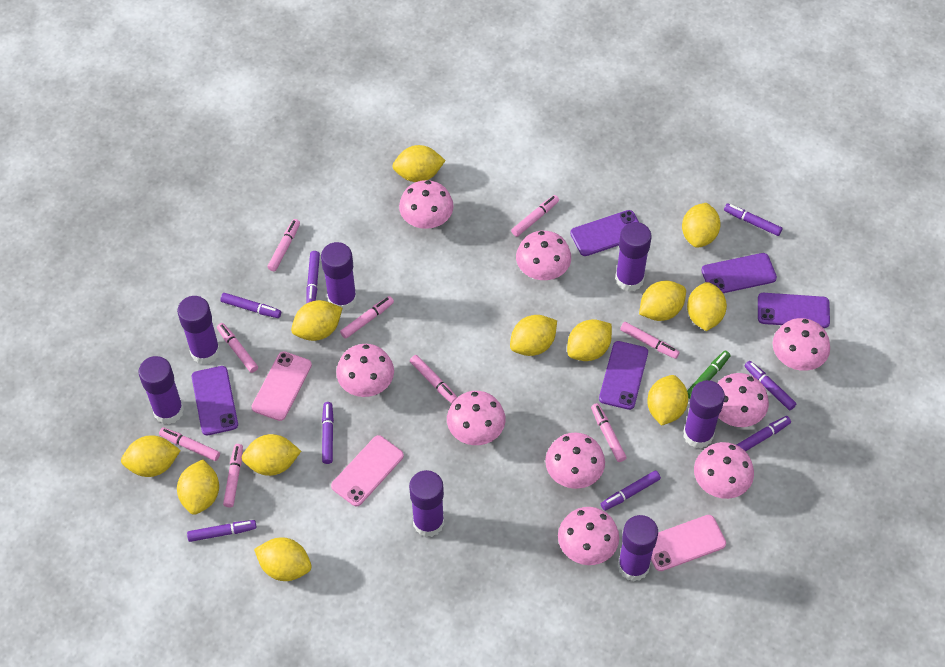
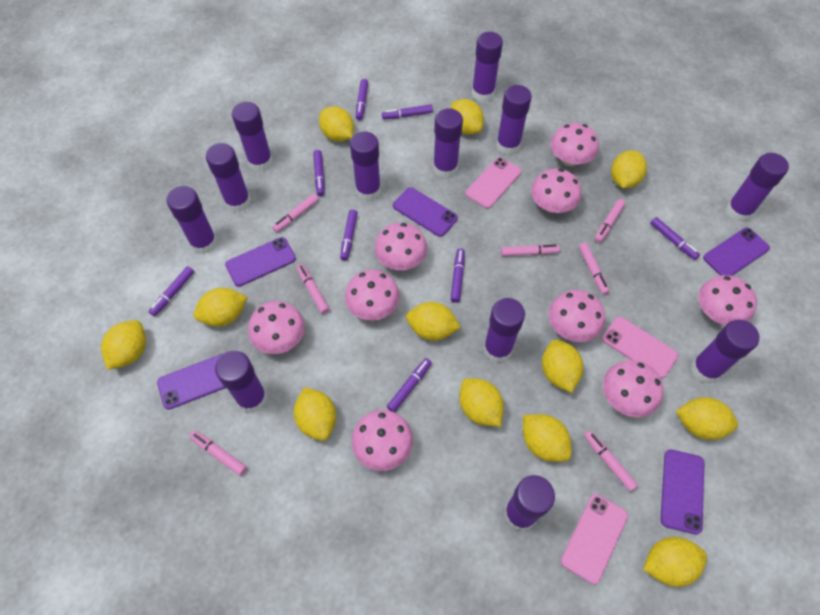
green marker: [687,351,731,399] = 1 -> none = 0
pink marker: [159,427,220,461] [217,323,258,373] [223,444,243,508] [267,219,300,271] [340,296,394,339] [410,355,457,403] [511,195,559,237] [591,403,627,462] [620,322,680,359] = 9 -> [190,431,247,476] [272,194,319,232] [297,264,329,314] [501,244,560,256] [579,242,610,295] [584,430,638,491] [595,199,625,243] = 7
purple glue stick: [138,356,184,424] [177,296,220,365] [321,242,357,312] [409,470,444,537] [615,222,651,292] [618,515,658,581] [683,380,725,449] = 7 -> [167,186,217,254] [206,143,251,212] [215,351,267,413] [232,102,273,172] [350,131,381,201] [433,108,463,178] [472,32,503,102] [483,298,525,363] [496,85,532,155] [504,475,555,531] [691,320,759,384] [725,153,789,222] = 12

